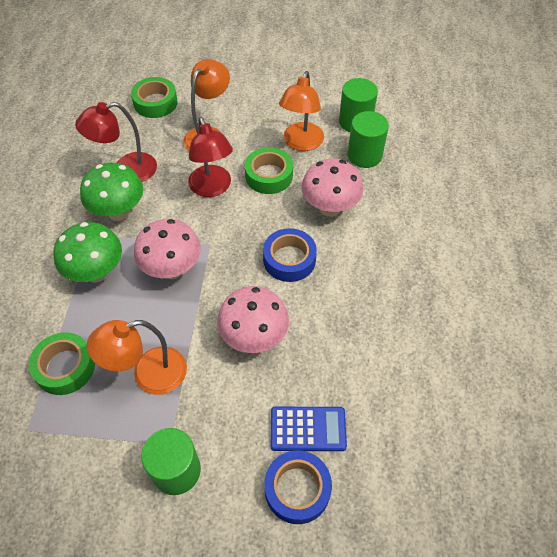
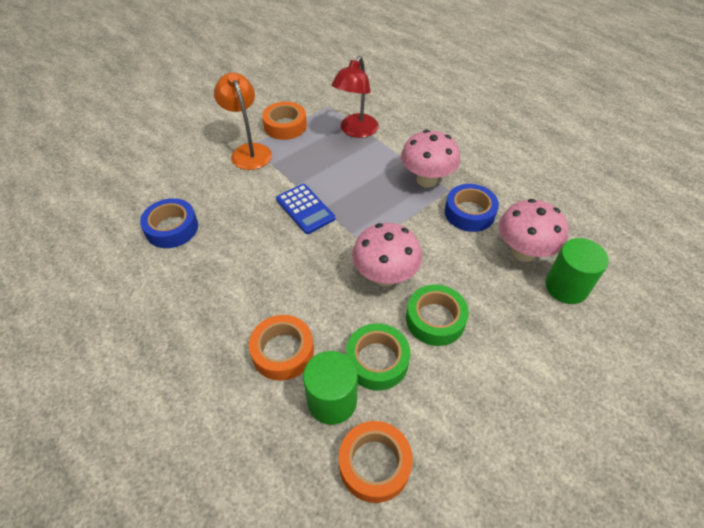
green cylinder: [141,428,201,495] [339,78,378,132] [348,111,389,168] = 3 -> [303,351,358,425] [545,238,609,304] = 2
green mushroom: [54,222,122,283] [80,163,143,221] = 2 -> none = 0
green tape: [29,332,95,395] [131,77,178,118] [245,147,293,194] = 3 -> [346,323,410,390] [406,284,469,346] = 2
orange lamp: [87,320,187,395] [183,59,230,151] [279,71,324,151] = 3 -> [214,73,272,170] = 1
orange tape: none = 0 -> [249,315,314,381] [262,102,307,140] [339,421,413,503] = 3
red lamp: [75,102,157,182] [188,117,233,197] = 2 -> [331,56,378,138] = 1

